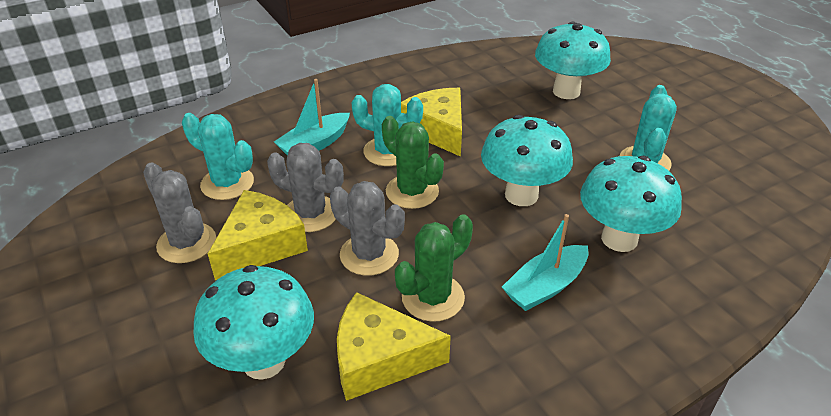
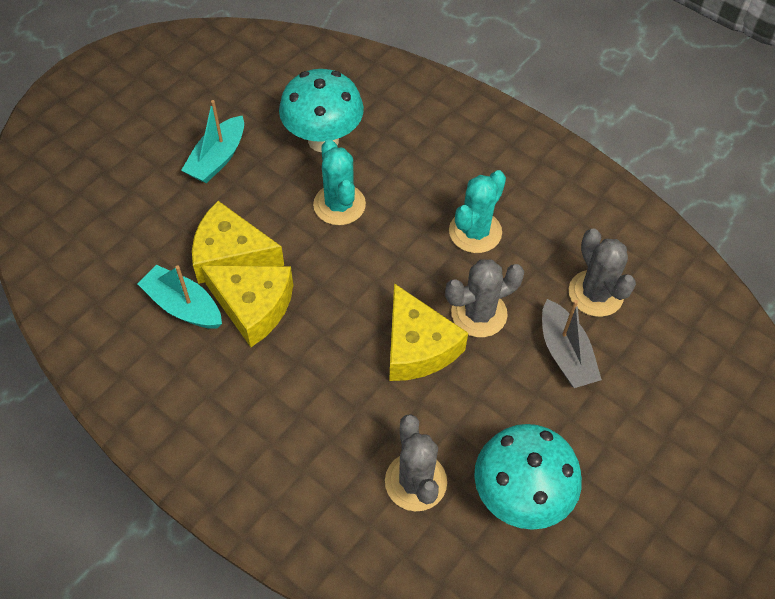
green cactus: [382,116,444,209] [395,214,473,322] = 2 -> none = 0
grey boat: none = 0 -> [542,299,602,388] = 1
turquoise cactus: [182,113,254,200] [351,84,423,166] [620,85,677,171] = 3 -> [313,139,366,225] [449,170,506,253] = 2
turquoise mushroom: [193,265,314,380] [481,115,573,206] [535,22,611,99] [580,156,682,252] = 4 -> [279,69,364,152] [474,424,582,530] = 2

